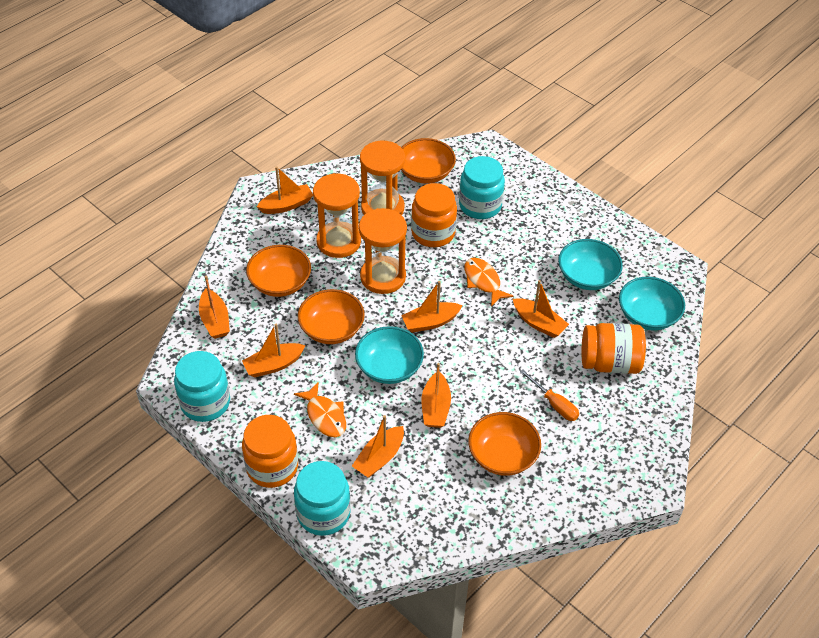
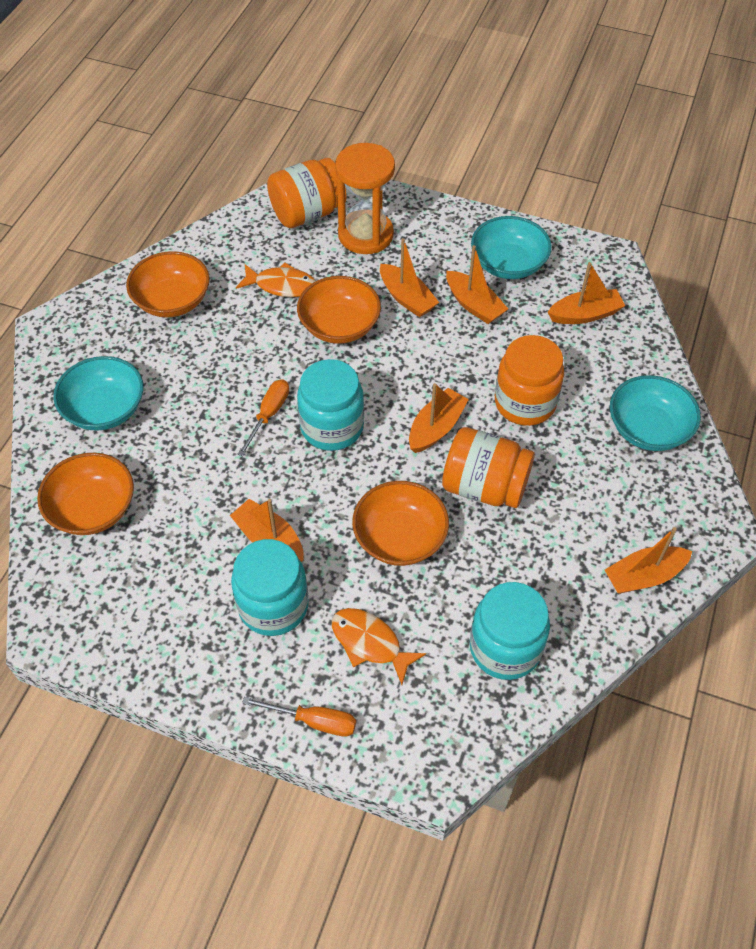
orange boat: [199,275,230,339] [242,324,306,378] [257,166,313,214] [352,415,404,478] [401,281,463,333] [421,363,451,428] [513,280,569,338] = 7 -> [230,499,304,562] [380,238,439,317] [409,383,469,453] [446,245,508,324] [547,262,625,324] [605,527,692,594] = 6
orange hourglass: [313,173,361,258] [359,208,407,294] [360,141,405,215] = 3 -> [335,143,395,254] = 1
orange screwdriver: [520,369,579,421] = 1 -> [238,379,289,456] [242,697,356,737] = 2

